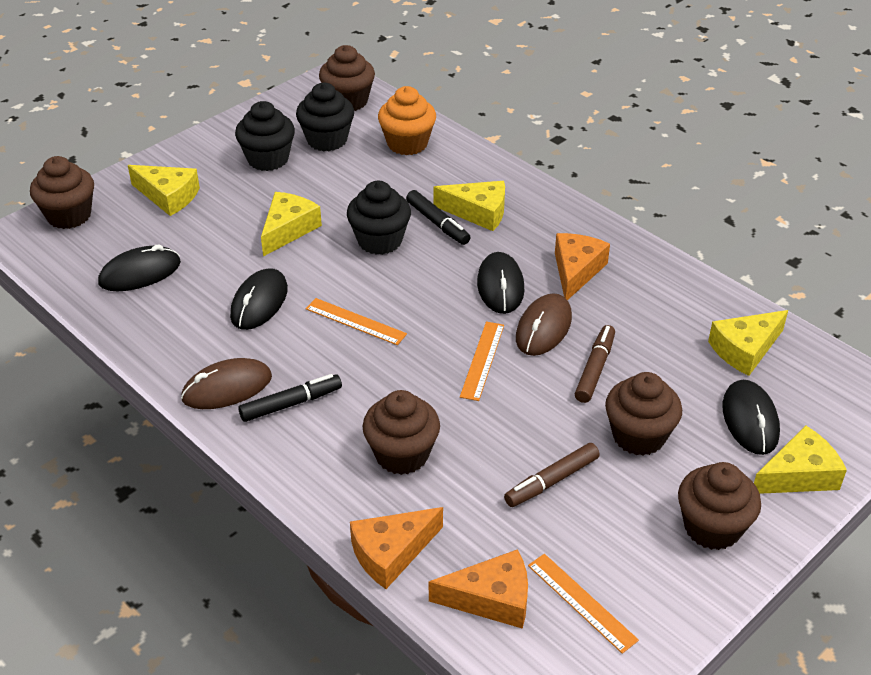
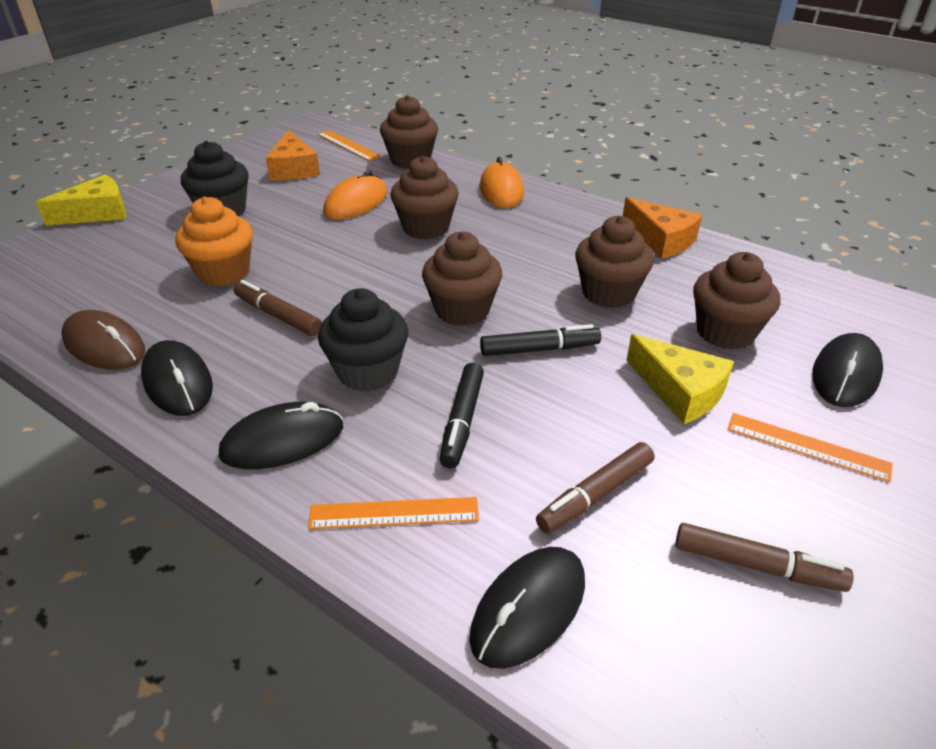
black cupcake: [235,101,295,171] [296,83,354,151] [347,181,411,255] = 3 -> [181,141,249,216] [318,288,408,392] = 2
brown marker: [504,443,600,507] [575,325,615,403] = 2 -> [234,280,322,336] [536,442,654,534] [675,523,854,592] = 3
brown mouse: [181,358,272,409] [516,293,572,356] = 2 -> [61,310,145,369] = 1
orange cheese: [350,507,443,589] [429,549,528,629] [555,233,610,300] = 3 -> [266,130,320,180] [623,197,702,259] = 2
orange mouse: none = 0 -> [323,170,387,220] [480,157,524,208] = 2
yellow cheese: [128,165,200,216] [261,192,322,256] [434,181,505,231] [708,310,788,376] [754,425,847,494] = 5 -> [36,174,126,226] [626,334,734,424] = 2

